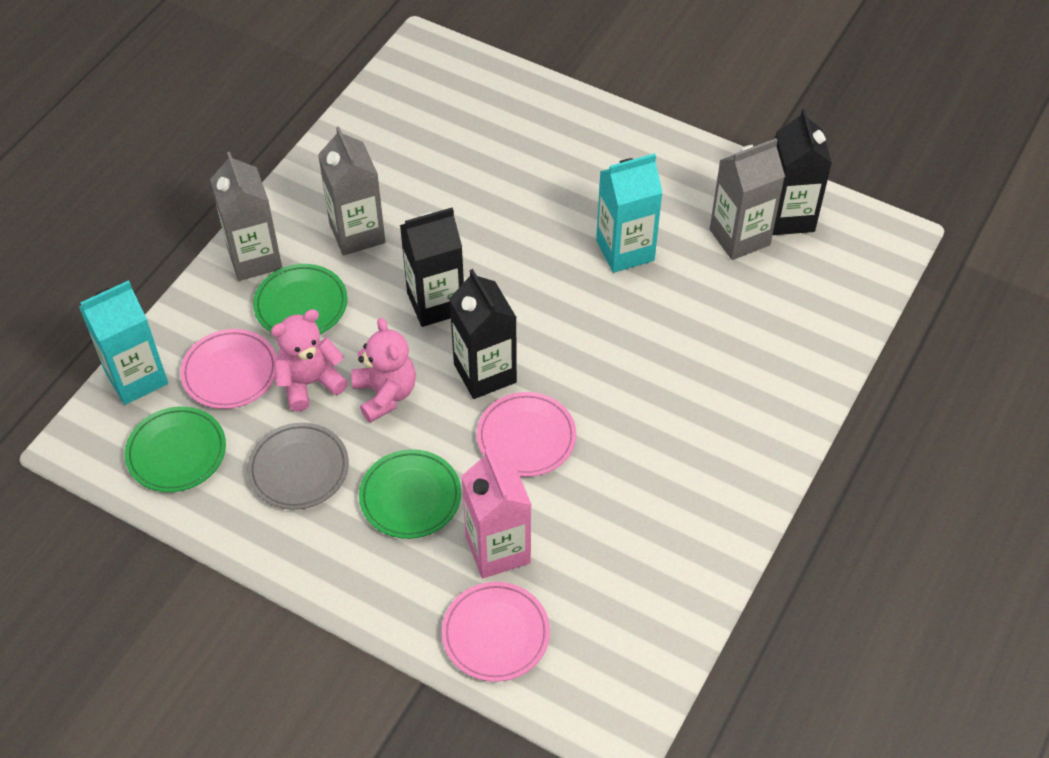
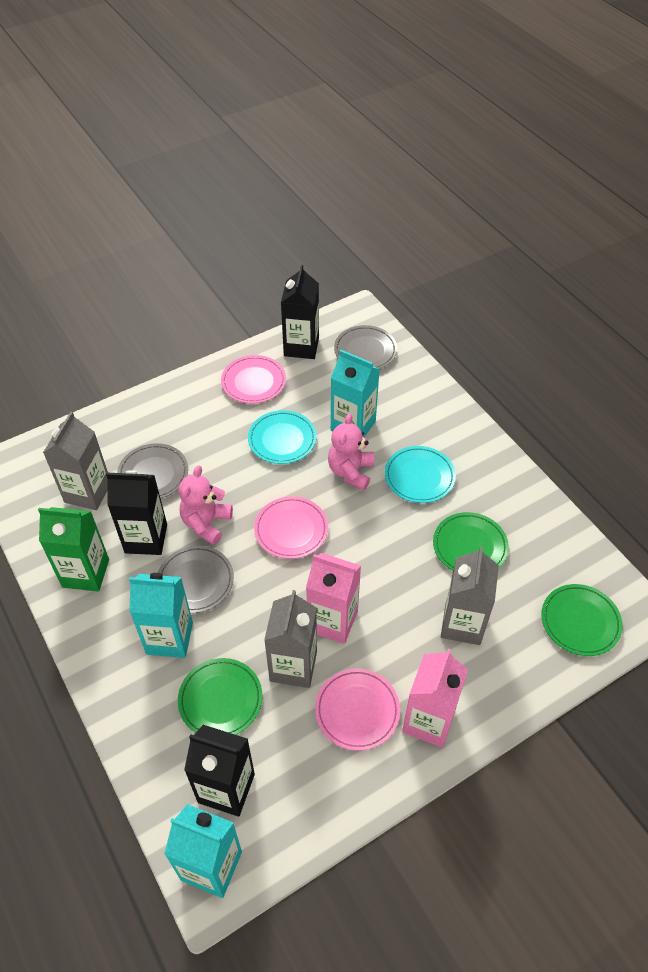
green carton: none = 0 -> [38,507,109,592] = 1
grey plate: [247,422,349,510] = 1 -> [117,443,188,498] [158,546,234,613] [334,325,397,369] = 3
pink carton: [461,449,532,578] = 1 -> [306,553,361,644] [402,649,468,748] = 2
turquoise carton: [79,280,168,405] [596,153,663,273] = 2 -> [129,573,193,658] [164,804,242,898] [331,350,380,437] = 3
turquoise plate: none = 0 -> [248,410,316,464] [385,446,456,503] = 2

